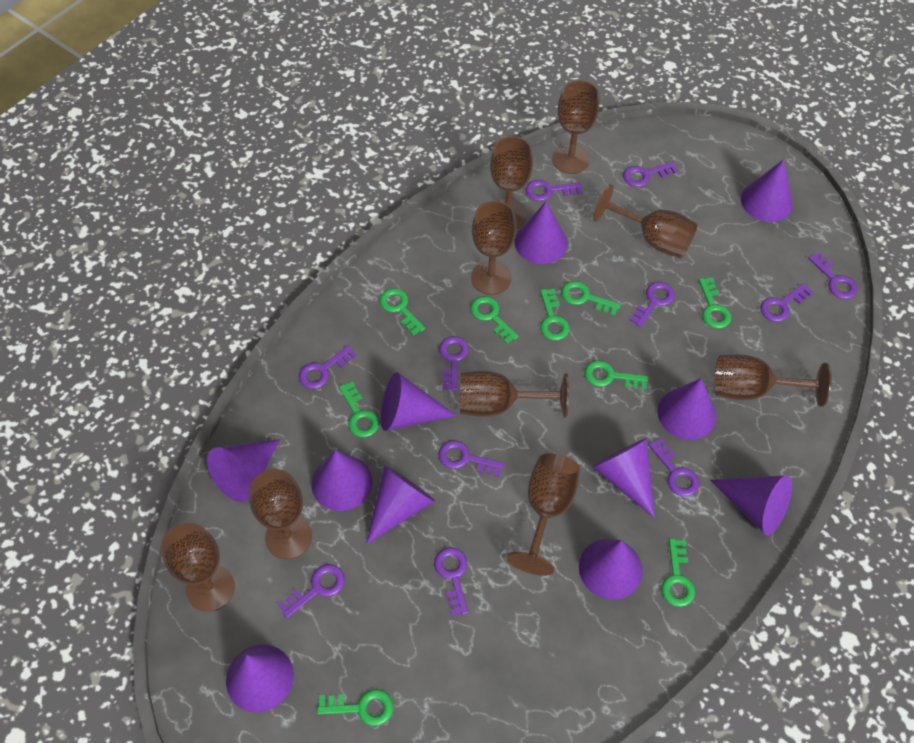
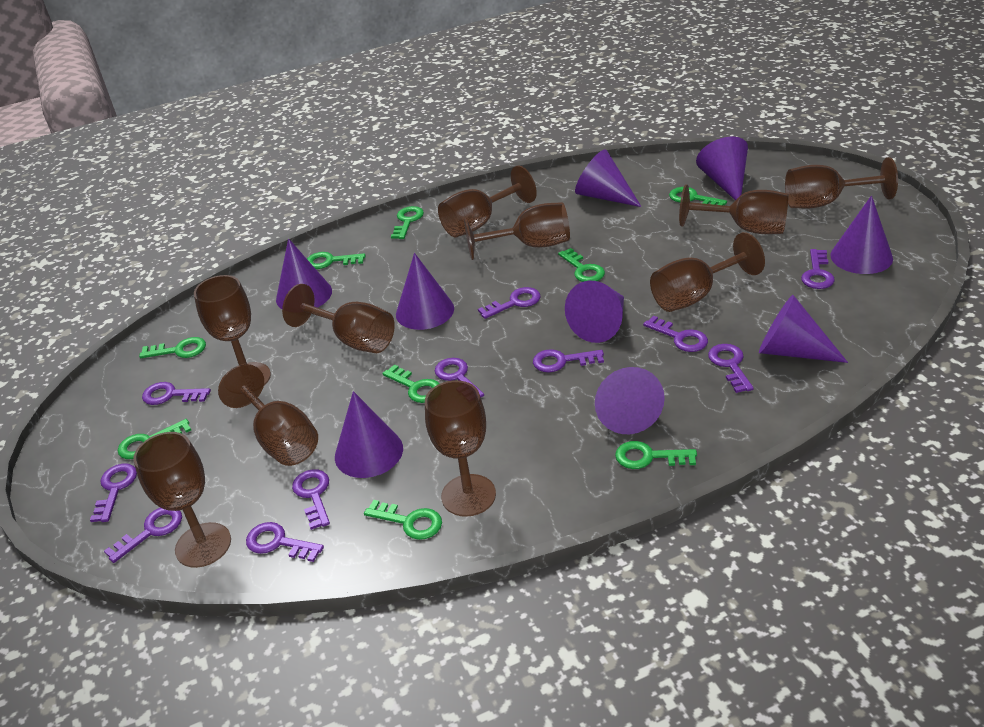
brown goblet: [161,523,235,612] [249,469,312,559] [460,371,569,418] [471,201,516,295] [490,136,533,229] [507,453,580,576] [552,80,599,174] [593,184,698,258] [714,355,832,407] = 9 -> [133,432,231,568] [194,275,271,386] [218,364,318,466] [282,284,395,353] [425,380,496,517] [438,166,537,237] [464,202,570,260] [650,232,765,312] [679,185,789,234] [785,157,898,209] = 10
purple cone: [207,439,280,502] [226,645,294,713] [312,450,372,511] [366,465,435,545] [381,372,457,431] [515,202,567,264] [579,539,643,600] [592,438,655,518] [658,378,716,440] [710,475,792,535] [741,159,793,222] = 11 -> [276,238,332,309] [335,391,403,478] [396,253,454,330] [565,281,624,343] [575,149,641,207] [595,367,665,434] [696,137,748,200] [759,295,848,363] [830,195,893,274] = 9

